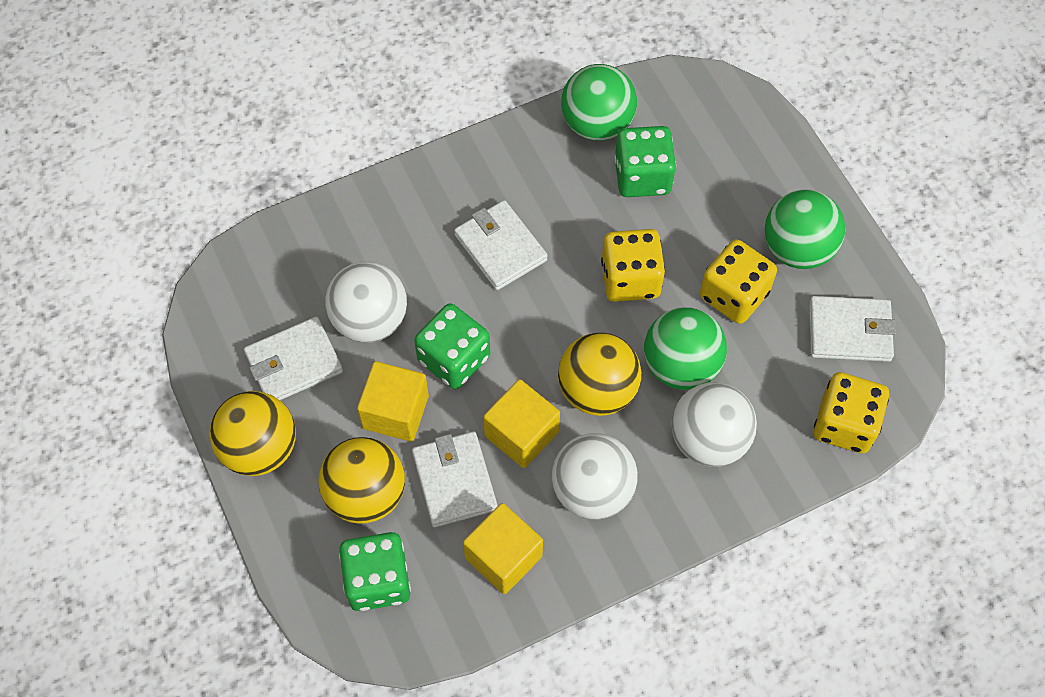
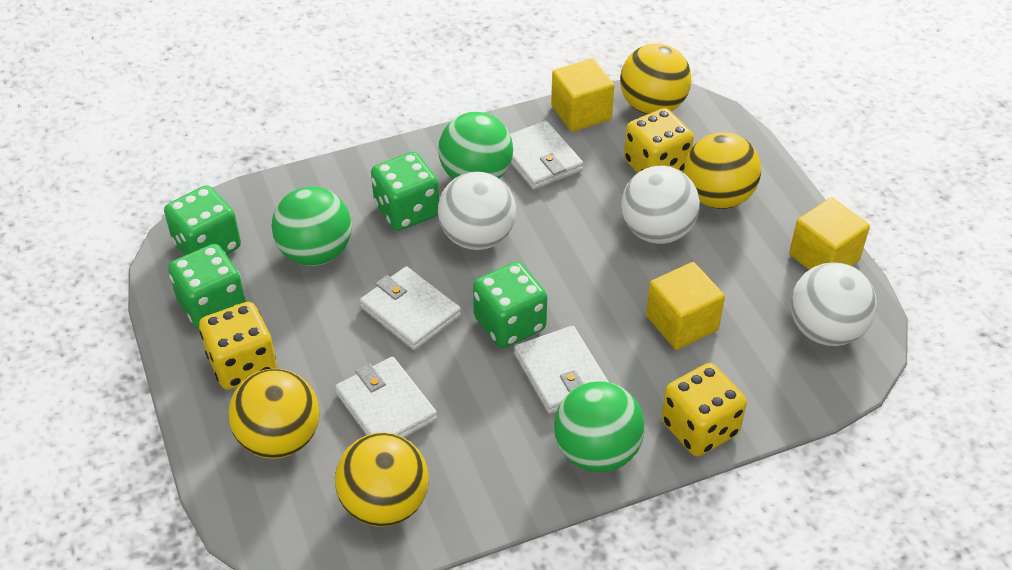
green dice: [339,532,411,611] [414,303,490,389] [615,126,676,197] = 3 -> [164,185,241,255] [168,244,246,329] [371,152,439,231] [473,262,547,348] = 4
yellow ball: [210,391,296,476] [318,437,405,524] [558,333,641,416] = 3 -> [228,369,320,459] [335,432,429,527] [620,43,691,114] [684,132,761,209] = 4

